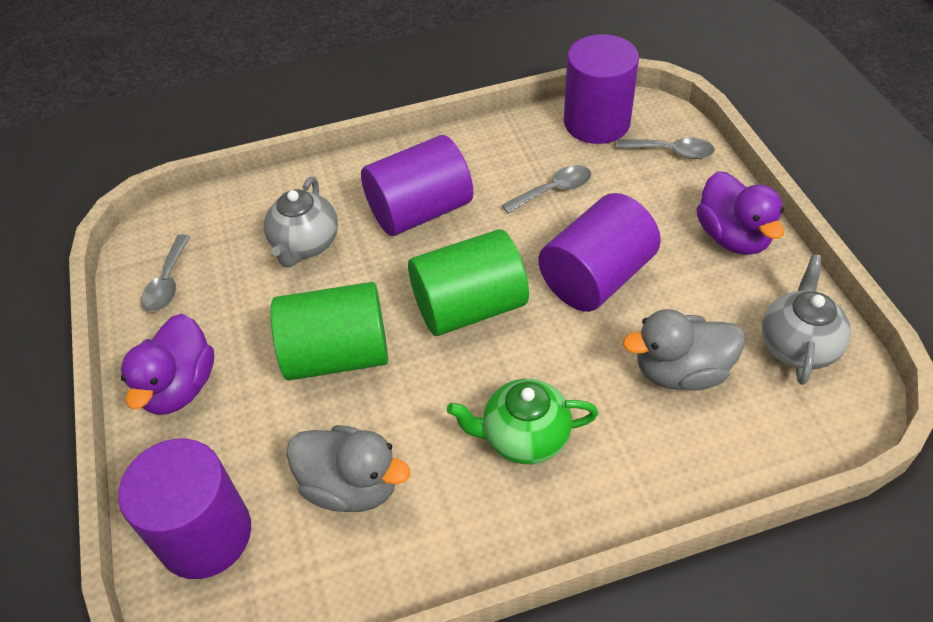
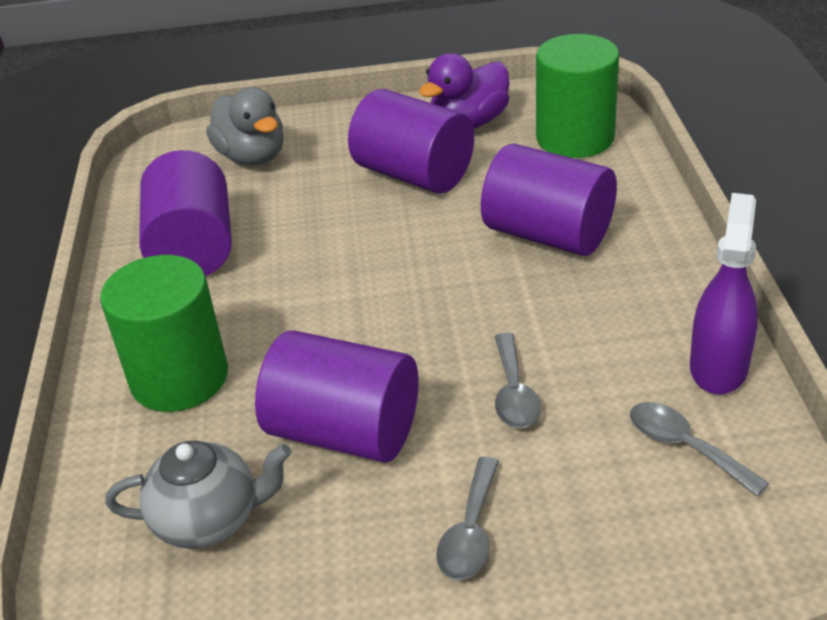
green teapot: [447,379,598,464] = 1 -> none = 0
grey duck: [286,425,410,512] [623,309,745,391] = 2 -> [206,87,284,165] = 1
grey teapot: [264,177,338,267] [761,254,851,385] = 2 -> [105,441,292,549] = 1
purple duck: [121,314,214,415] [696,171,784,255] = 2 -> [419,53,509,129] = 1
purple spray bottle: none = 0 -> [690,193,758,394] = 1

